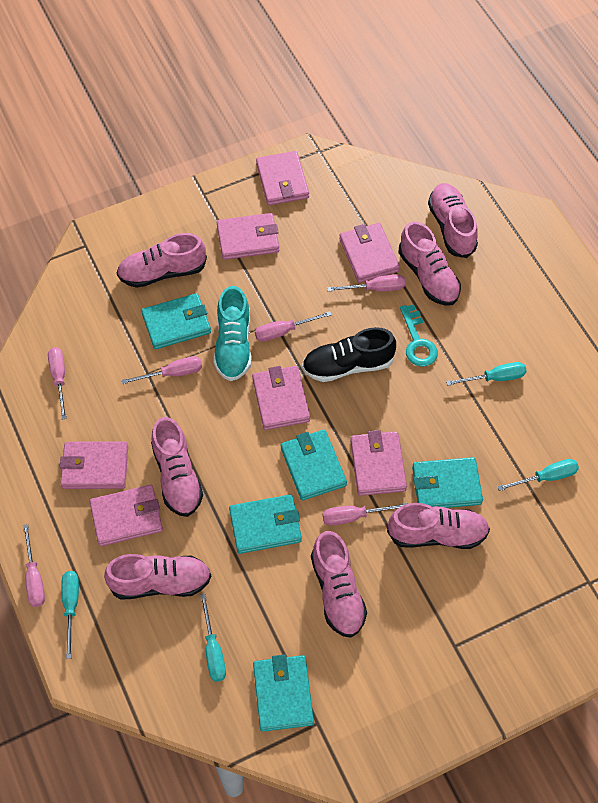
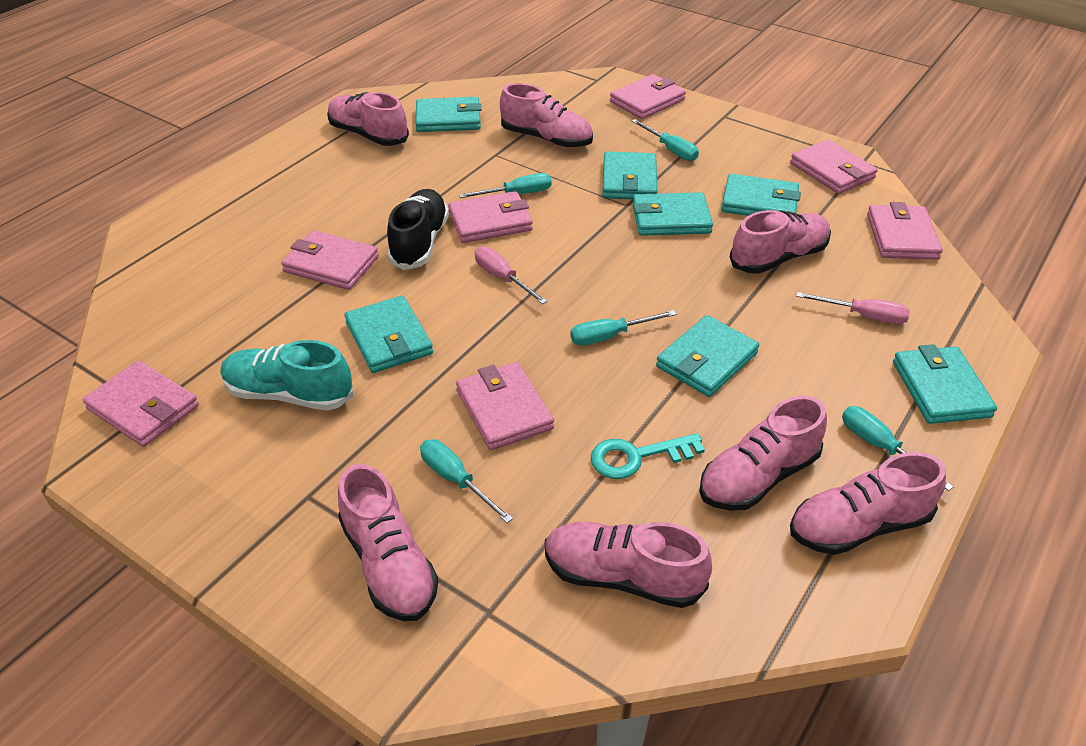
pink screwdriver: [23,524,45,607] [48,347,67,420] [122,356,202,384] [255,311,332,342] [323,503,408,525] [327,274,405,291] = 6 -> [475,246,547,304] [796,292,910,324] = 2
turquoise screwdriver: [61,571,79,659] [200,594,226,682] [446,362,527,386] [497,459,579,491] = 4 -> [420,439,513,523] [459,173,552,198] [570,310,677,345] [632,119,699,161] [842,406,954,491] = 5
turquoise wallet: [141,293,211,349] [229,494,302,554] [253,654,314,731] [281,430,347,500] [412,457,483,508] = 5 -> [345,296,433,373] [415,97,481,132] [602,152,658,199] [632,192,713,236] [656,315,759,397] [721,174,801,216] [893,344,997,424] = 7

